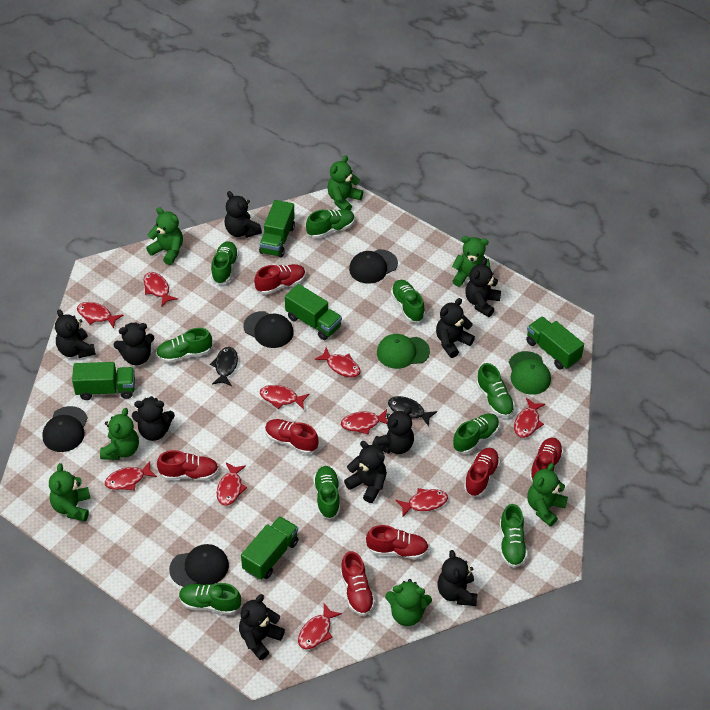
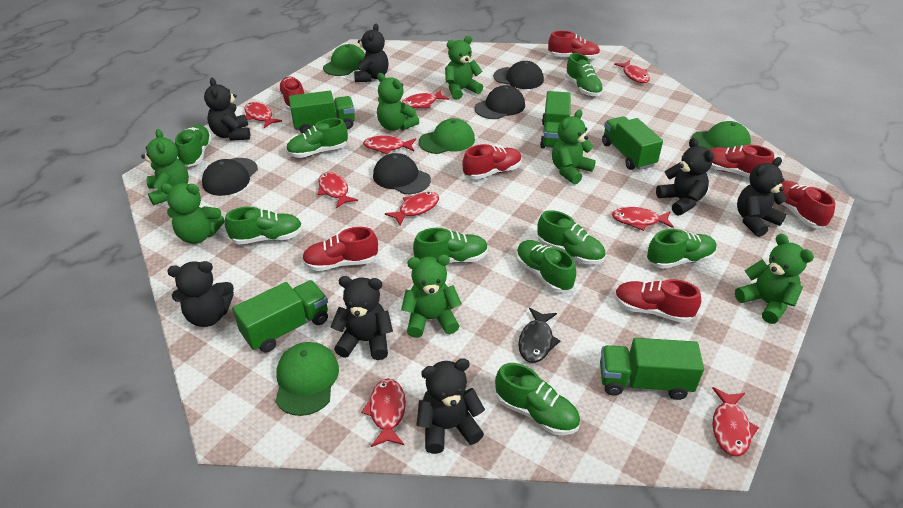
black fish: [210,347,238,386] [388,396,437,427] = 2 -> [518,308,561,363] = 1
black teddy bear: [55,309,96,358] [113,322,154,365] [132,396,175,441] [224,191,262,238] [239,594,285,660] [344,441,387,503] [372,407,414,454] [436,298,475,358] [437,550,478,606] [465,258,501,317] = 10 -> [167,261,234,327] [204,78,250,141] [331,276,393,360] [354,24,389,82] [417,358,485,454] [656,138,714,216] [737,157,787,237] = 7
green cap: [377,334,430,369] [509,351,551,395] = 2 -> [275,342,339,416] [323,44,365,76] [419,118,475,154] [692,121,751,150] = 4
red fish: [77,302,123,329] [105,461,157,490] [144,272,178,307] [217,463,247,506] [260,385,310,410] [298,603,342,649] [314,347,361,377] [341,409,387,435] [396,488,448,517] [514,398,545,438] = 10 -> [244,102,282,128] [318,172,358,208] [361,378,406,447] [363,135,416,154] [385,192,439,225] [402,90,449,108] [612,207,674,231] [614,60,650,83] [712,387,759,456] = 9

